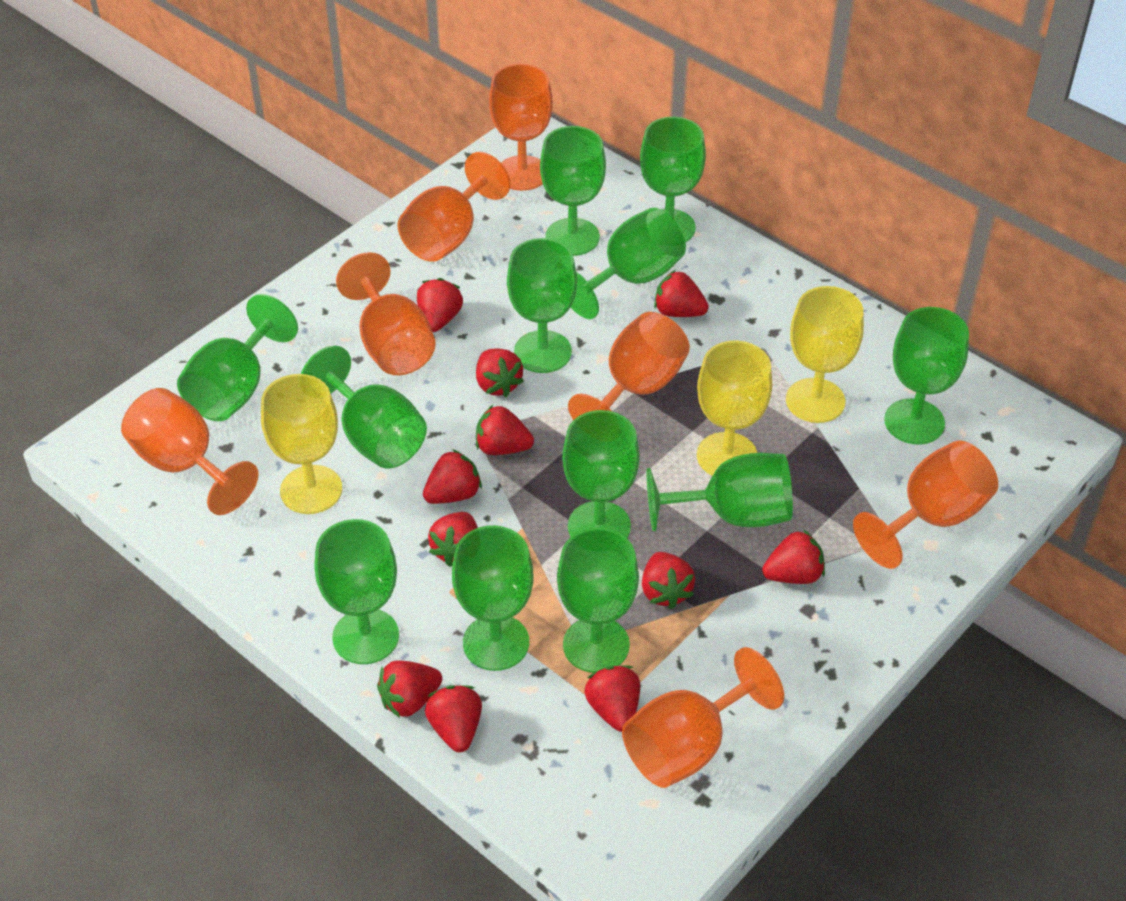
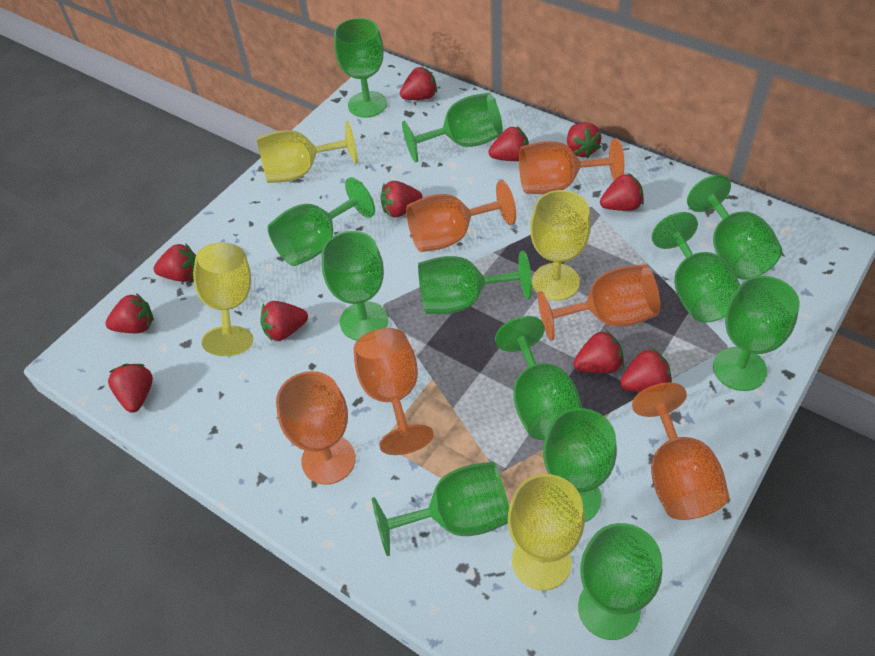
orange goblet: [121,388,259,515] [336,252,436,375] [397,152,510,262] [489,64,553,191] [568,312,690,420] [622,647,784,788] [853,440,998,569] = 7 -> [276,371,355,485] [354,328,434,455] [406,180,516,252] [519,138,625,194] [538,264,660,341] [632,383,729,520] = 6
yellow goblet: [261,374,342,514] [697,341,772,476] [786,286,864,423] = 3 -> [193,242,253,356] [256,121,358,183] [508,474,585,590] [530,190,591,301] = 4

